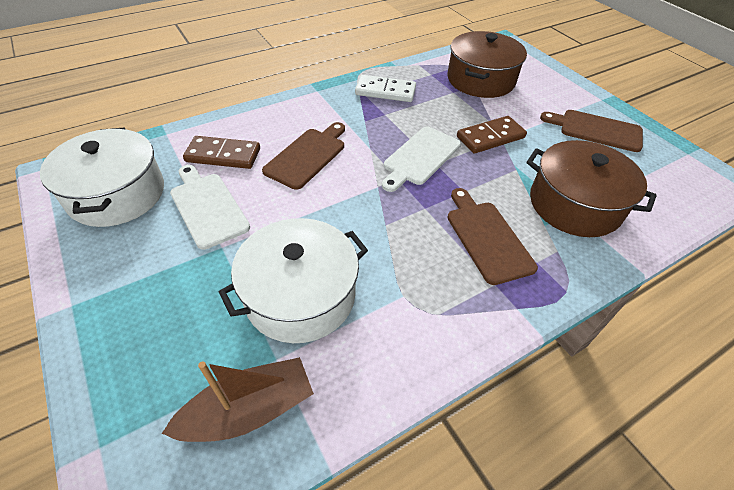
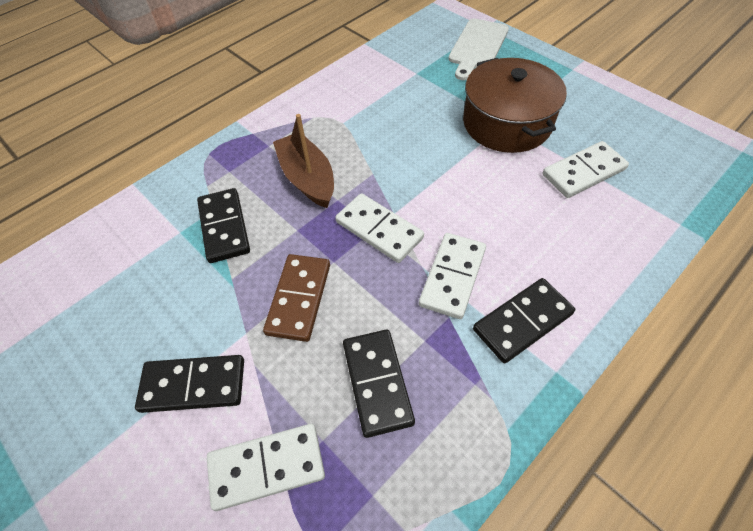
black domino: none = 0 -> [135,355,244,413] [197,188,250,263] [343,330,415,438] [473,278,575,363] = 4
brown cutting board: [262,122,345,190] [447,188,538,285] [540,110,643,152] = 3 -> none = 0
brown domino: [183,136,260,169] [457,116,527,154] = 2 -> [263,254,330,342] = 1
brown pot: [447,31,527,98] [527,140,656,237] = 2 -> [463,58,567,153] = 1
white cutting board: [170,165,250,250] [382,127,461,192] = 2 -> [449,18,509,80] = 1
white domino: [355,75,416,102] = 1 -> [207,424,325,511] [335,193,424,263] [419,233,486,319] [543,141,629,198] = 4
white pot: [40,128,164,227] [219,218,368,343] = 2 -> none = 0

